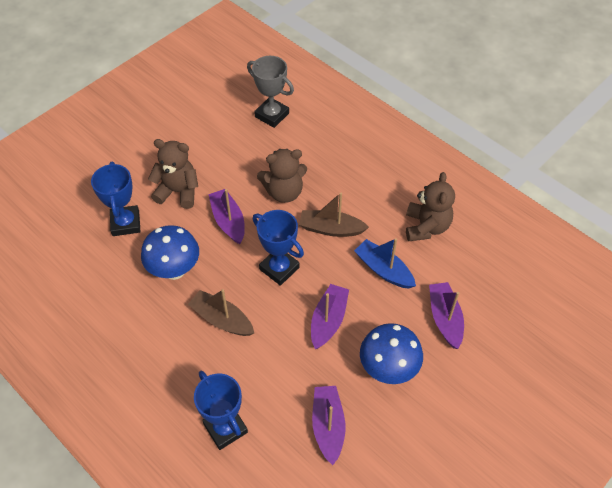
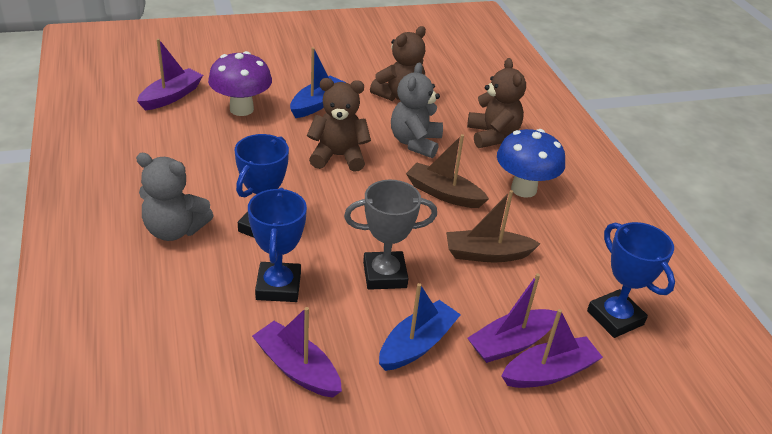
blue boat: [354,238,416,289] = 1 -> [290,47,346,118] [379,283,461,371] = 2
blue mushroom: [141,225,199,280] [360,323,423,384] = 2 -> [497,129,565,198] = 1
grey teddy bear: none = 0 -> [136,153,214,241] [391,63,443,158] = 2
purple mushroom: none = 0 -> [208,51,272,116] = 1

